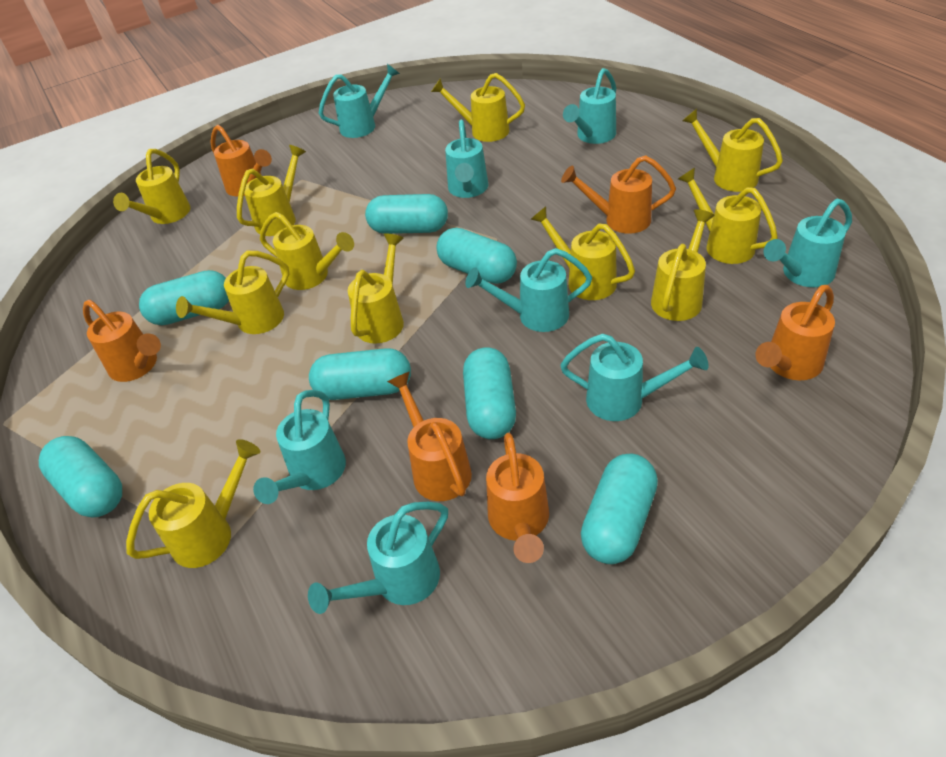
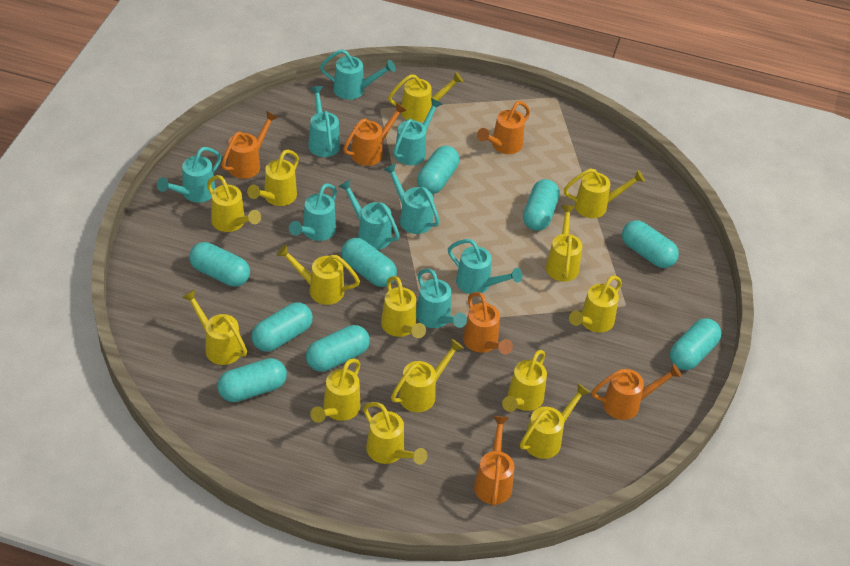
turquoise capsule: [39,436,122,518] [139,270,229,325] [309,348,411,400] [365,194,448,234] [436,228,517,284] [463,348,516,439] [581,454,658,564] = 7 -> [189,242,250,287] [217,358,287,402] [251,302,313,352] [306,325,370,372] [341,238,397,287] [417,146,459,194] [523,179,560,231] [622,220,679,268] [670,318,722,370] = 9
turquoise watering can: [253,390,346,504] [308,502,448,614] [319,64,400,138] [445,120,488,198] [465,248,592,332] [560,334,709,421] [563,68,616,144] [764,198,852,287] = 8 -> [157,147,221,203] [289,183,337,241] [308,86,340,157] [320,49,396,100] [338,180,400,250] [383,163,440,234] [393,98,442,165] [416,269,467,328] [448,239,523,294] = 9
yellow watering can: [113,149,191,224] [126,439,260,568] [176,251,289,334] [237,145,306,236] [260,212,354,290] [348,233,404,344] [431,73,525,142] [530,206,635,300] [651,209,715,321] [678,168,778,264] [682,109,783,192] = 11 -> [182,289,247,365] [207,175,261,232] [247,150,299,206] [276,244,360,305] [310,359,361,423] [363,402,427,465] [381,276,426,338] [388,72,463,122] [391,339,464,412] [502,350,547,412] [520,383,590,459] [546,205,582,282] [564,168,645,218] [569,275,622,333] = 14

